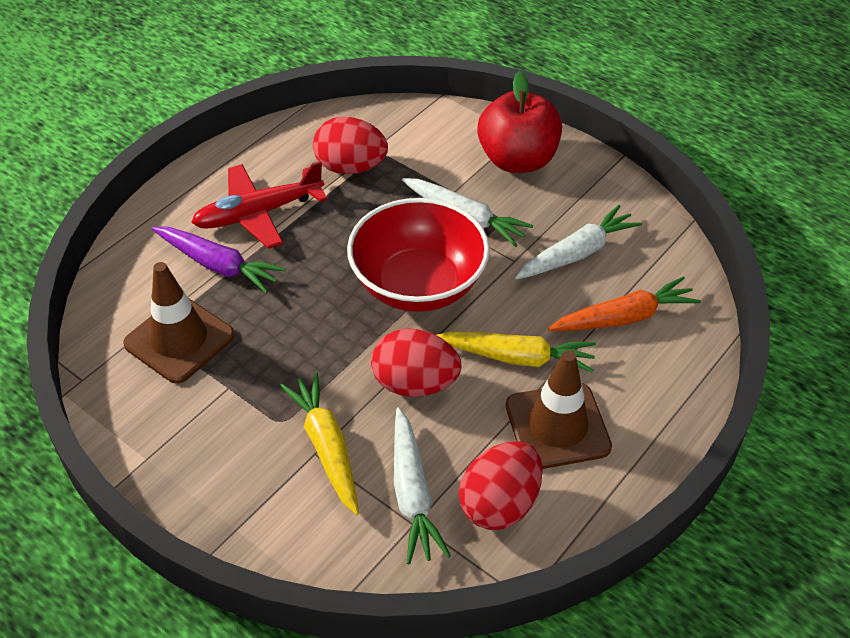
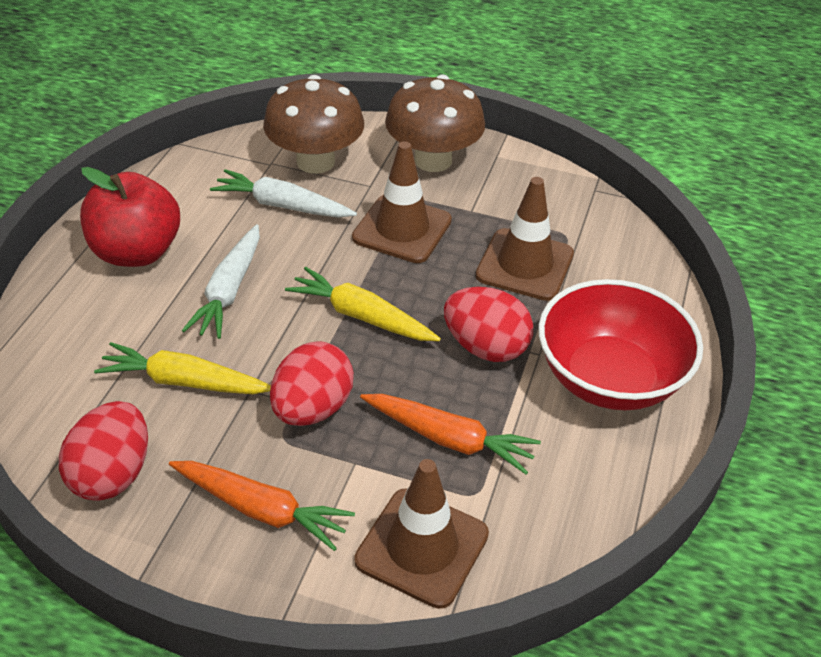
brown mushroom: none = 0 -> [263,75,364,174] [385,74,485,172] = 2
brown traffic cone: [123,262,235,384] [506,350,612,469] = 2 -> [352,141,452,263] [354,459,489,609] [476,177,574,301] = 3
orange carrot: [548,276,701,331] = 1 -> [169,461,355,551] [360,394,541,475] = 2
purple carrot: [152,227,286,293] = 1 -> none = 0
red plane: [191,161,327,249] = 1 -> none = 0
white carrot: [394,408,451,565] [402,178,533,247] [515,205,642,280] = 3 -> [182,224,260,339] [210,169,357,218] = 2

